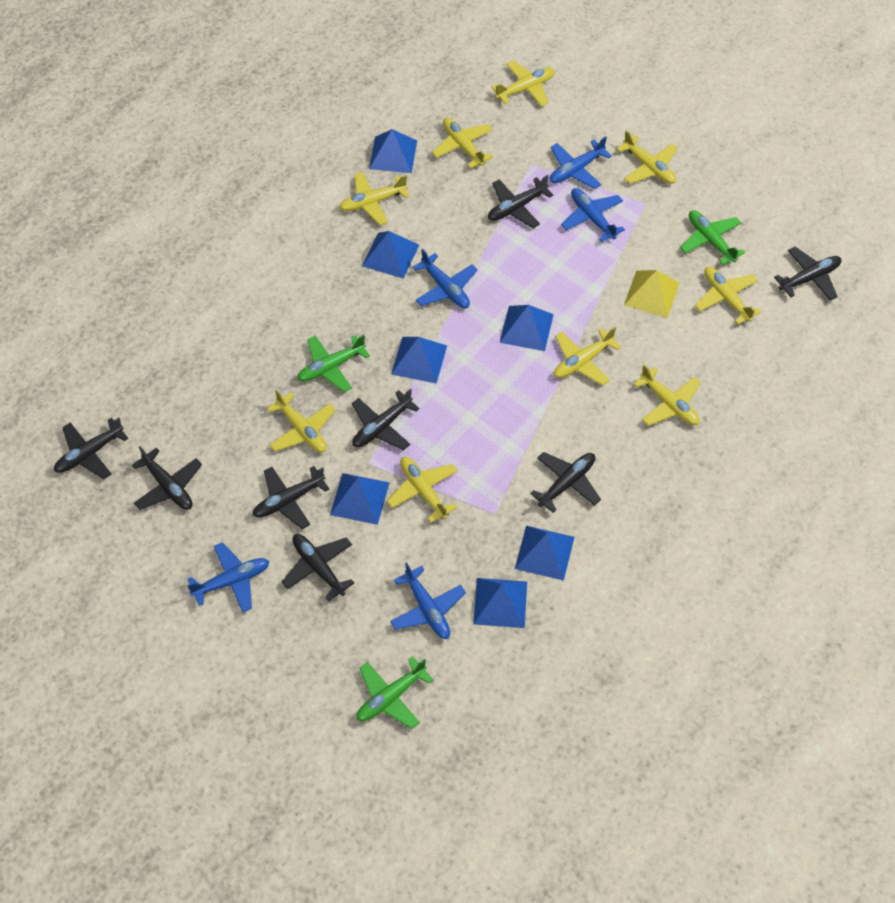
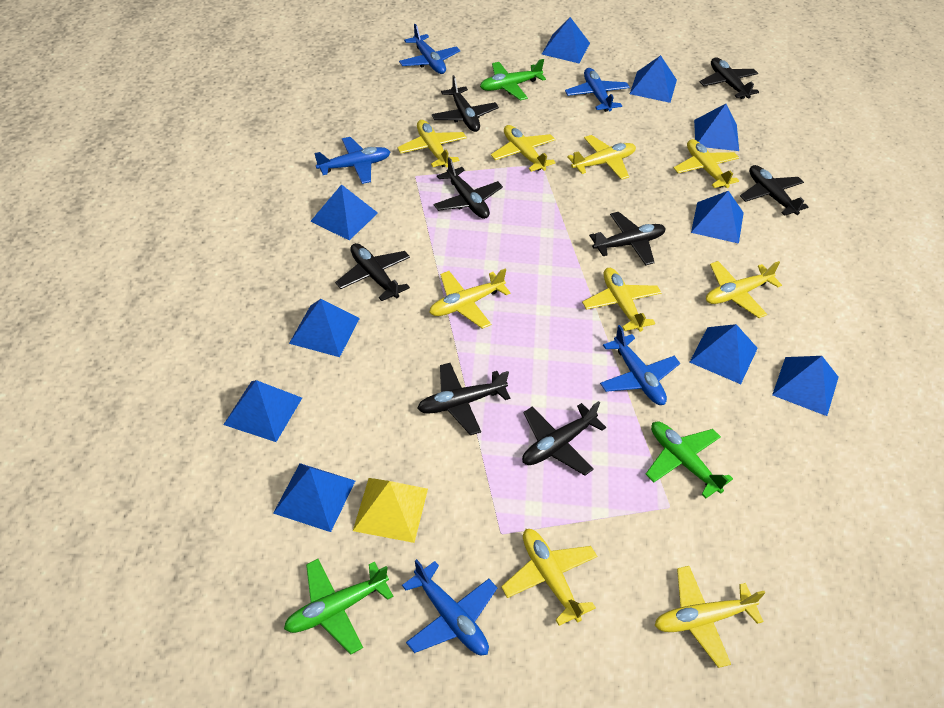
blue pyramid: [330,473,390,525] [362,231,419,279] [369,129,417,173] [391,337,447,383] [473,578,527,628] [500,305,554,351] [515,526,574,581] = 7 -> [223,380,302,442] [273,463,355,532] [289,299,360,357] [310,184,378,240] [542,17,590,64] [630,55,677,103] [690,324,758,384] [691,191,744,244] [694,104,739,151] [772,356,839,416] = 10

